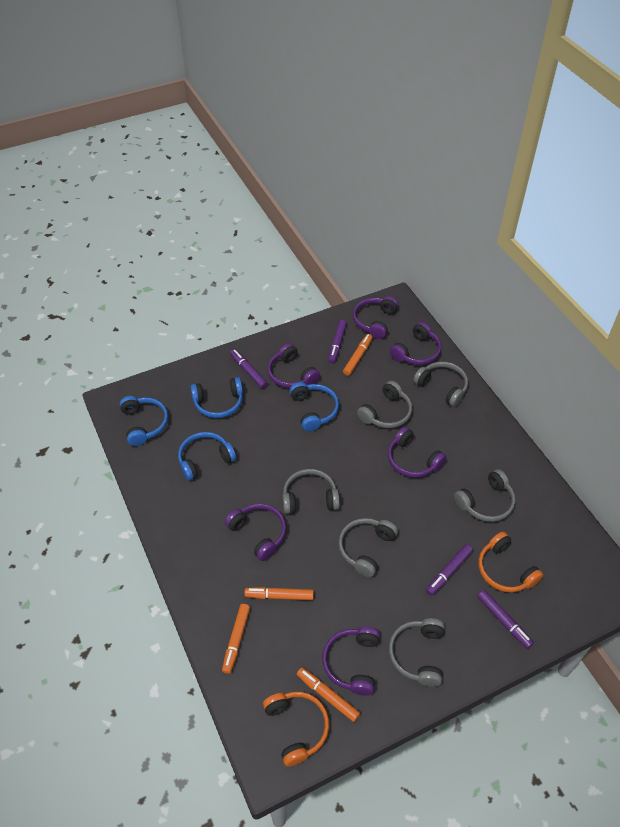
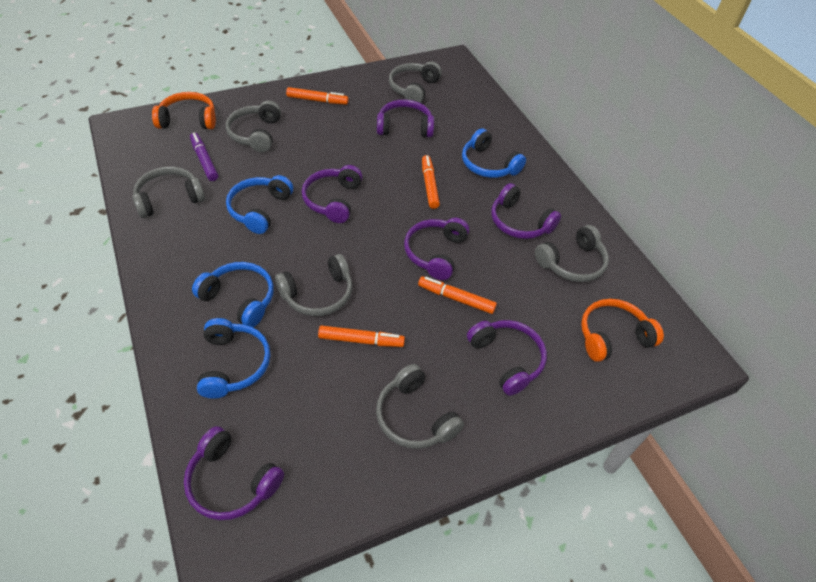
purple marker: [230,349,268,389] [328,320,347,363] [426,544,473,596] [477,590,534,649] = 4 -> [190,133,218,181] = 1

